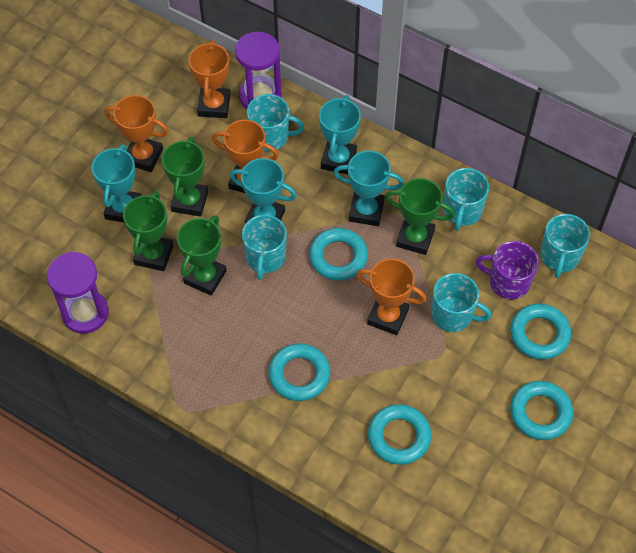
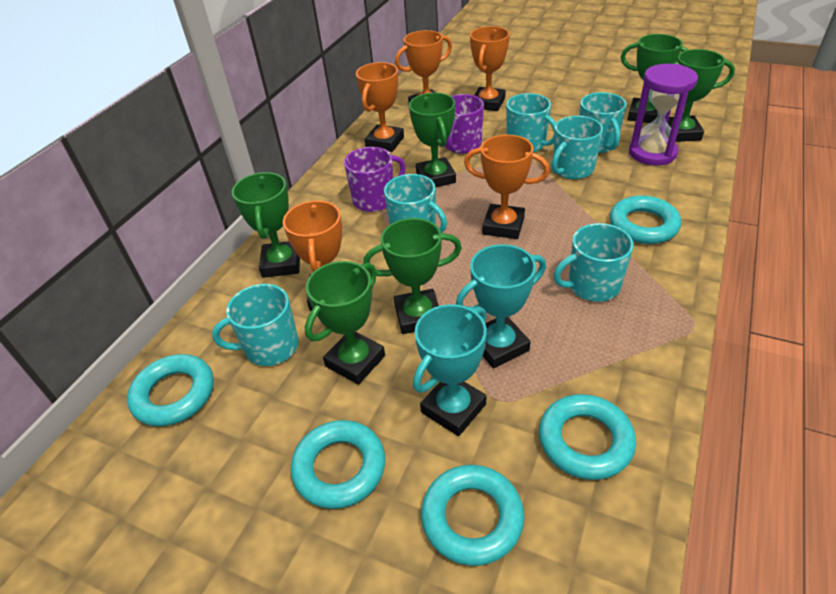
green trophy: [123,191,174,271] [162,137,208,217] [177,215,226,296] [385,178,455,255] = 4 -> [232,172,300,278] [305,261,385,385] [363,218,462,334] [409,93,456,187] [621,34,689,123] [667,49,735,142] = 6
orange trophy: [104,95,169,172] [189,40,231,118] [212,120,279,193] [356,258,426,335] = 4 -> [283,200,342,311] [356,62,404,152] [395,30,452,103] [464,135,550,239] [470,26,510,111] = 5
purple hourglass: [47,252,109,334] [235,32,282,110] = 2 -> [629,64,698,166] = 1
purple mug: [476,241,539,300] = 1 -> [344,147,406,212] [445,94,484,153] = 2
turquoise mug: [242,215,287,280] [247,94,304,151] [432,273,491,332] [443,168,489,231] [540,214,590,278] = 5 -> [212,284,299,366] [384,174,447,233] [506,93,556,152] [552,116,603,179] [553,223,634,302] [579,92,627,153] = 6
turquoise trophy: [92,144,142,223] [230,158,297,224] [319,95,361,174] [333,151,404,226] = 4 -> [413,304,487,436] [456,244,546,368] = 2

